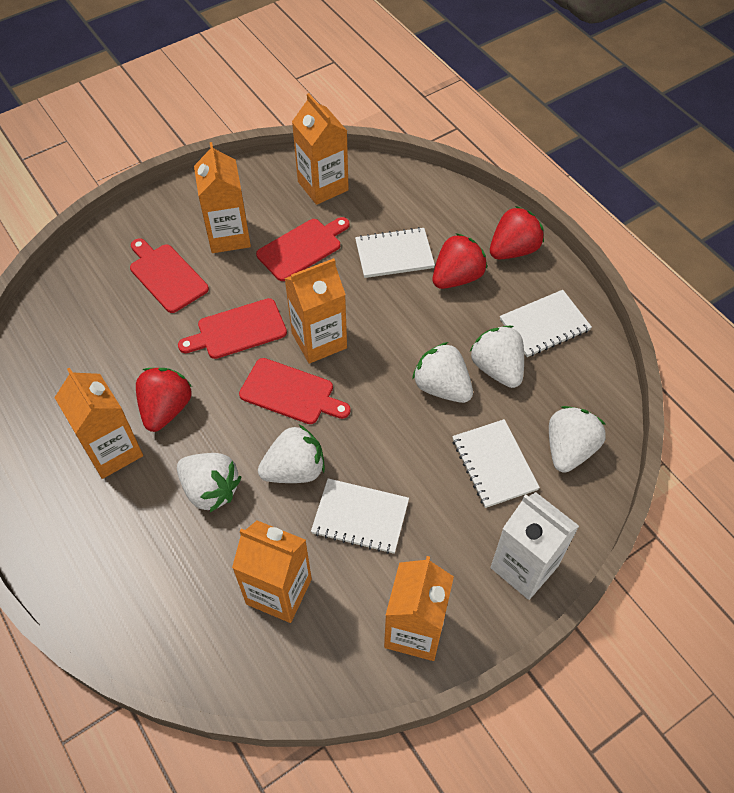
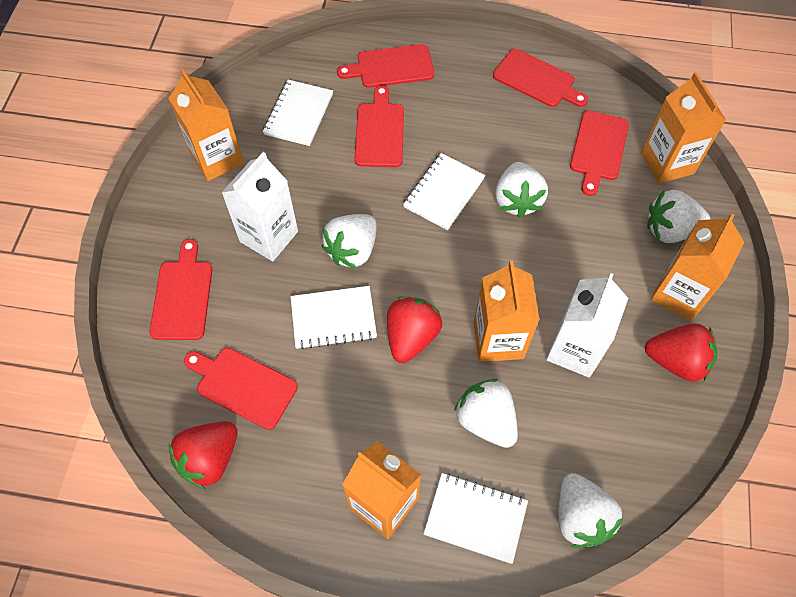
orange carton: [54,367,143,479] [194,142,251,253] [232,520,312,623] [284,258,347,364] [292,93,349,205] [384,556,454,661] = 6 -> [168,69,244,181] [342,441,422,539] [474,261,540,362] [641,72,726,184] [651,214,744,321] = 5
red cutting board: [130,238,209,313] [178,298,287,359] [239,358,351,424] [256,217,350,281] = 4 -> [150,239,212,340] [184,348,298,430] [337,44,434,88] [354,85,404,167] [493,49,588,107] [570,110,629,196] = 6
white carton: [491,492,579,600] = 1 -> [221,152,298,261] [546,273,628,378] = 2

